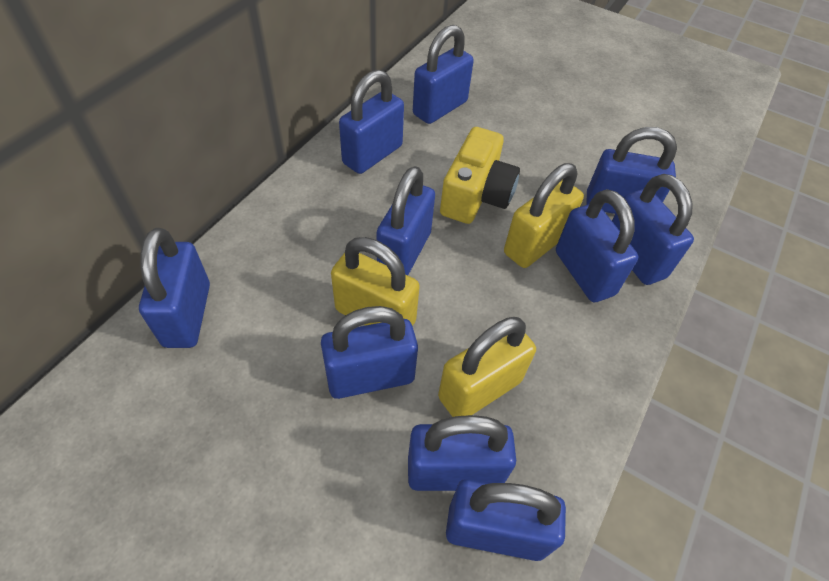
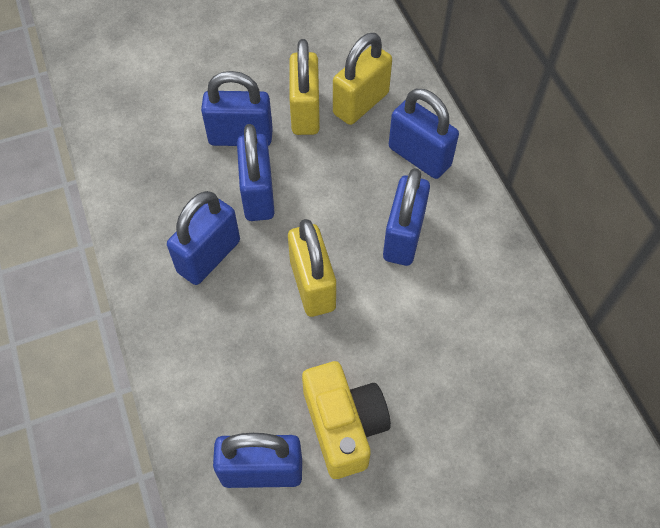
blue padlock: [139,228,210,348] [321,306,418,399] [339,70,404,174] [377,166,435,275] [408,415,516,491] [413,25,474,124] [446,479,566,561] [556,189,639,302] [587,127,677,214] [612,174,694,285] = 10 -> [167,191,240,285] [201,71,273,146] [213,433,302,488] [237,124,275,221] [383,168,430,266] [389,89,459,179] = 6

